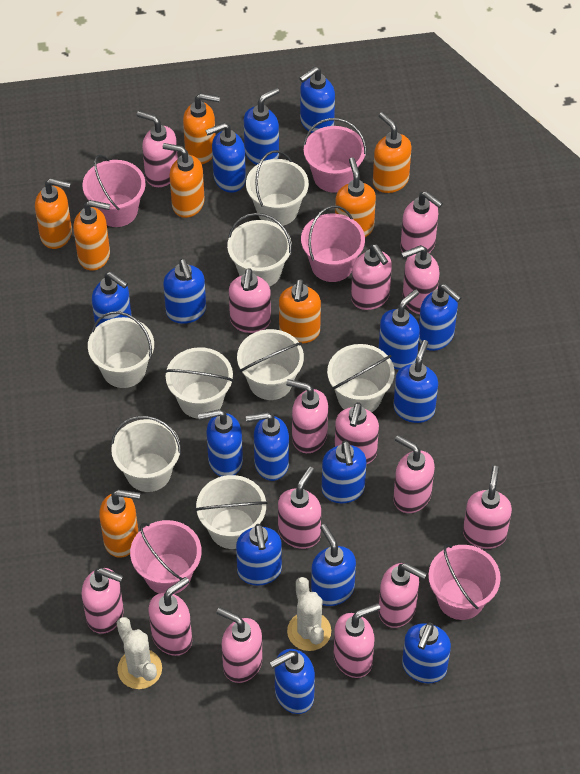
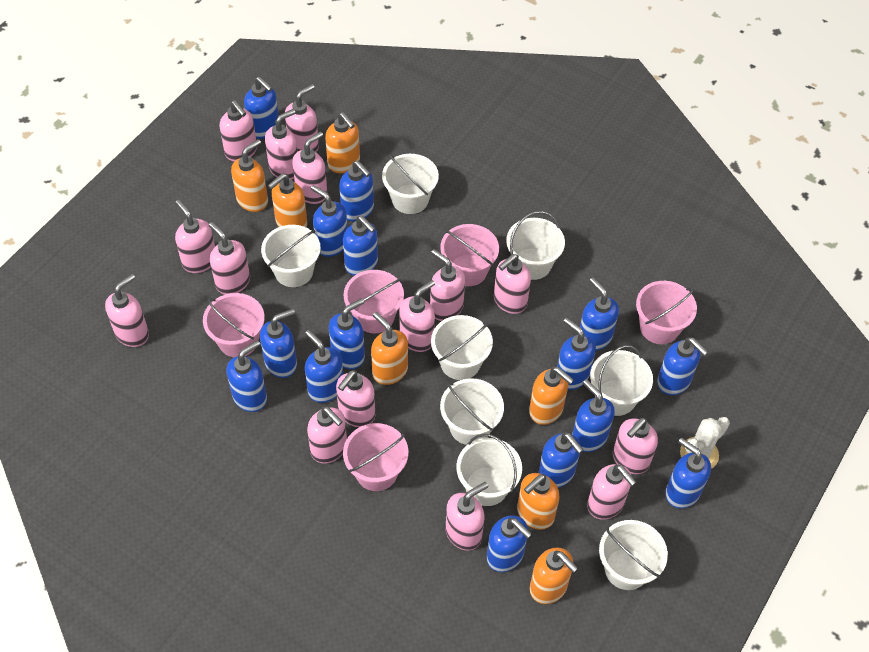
orange soap dispenser: [35,178,72,249] [73,200,110,271] [99,490,140,558] [163,143,205,218] [183,93,220,164] [279,279,321,344] [335,158,376,237] [373,112,411,193] = 8 -> [231,139,268,212] [268,173,307,227] [325,112,360,173] [371,312,408,385] [517,473,560,530] [529,367,574,425] [530,547,578,604] = 7
white cactus: [117,617,162,689] [287,577,331,651] = 2 -> [680,417,730,469] = 1

